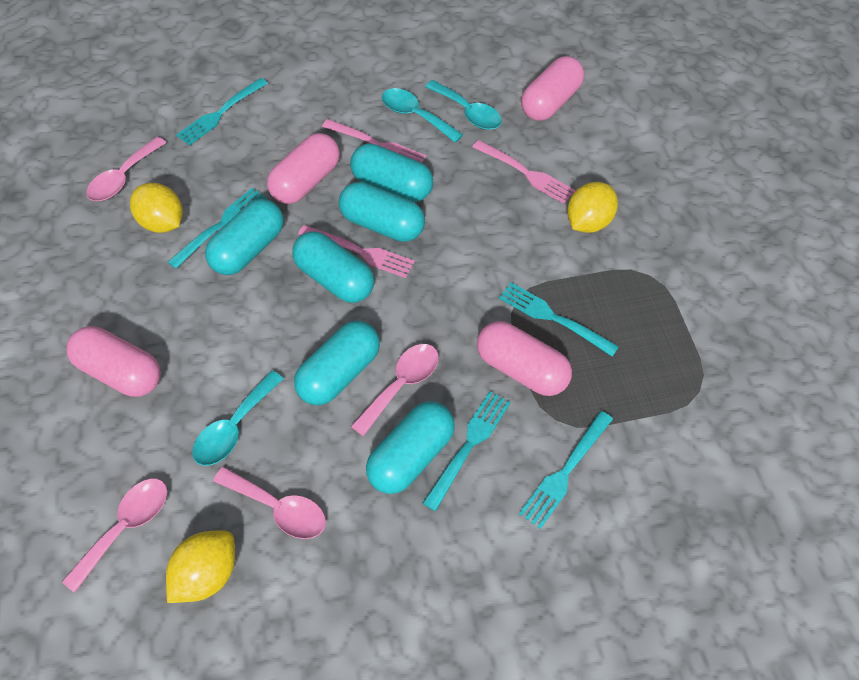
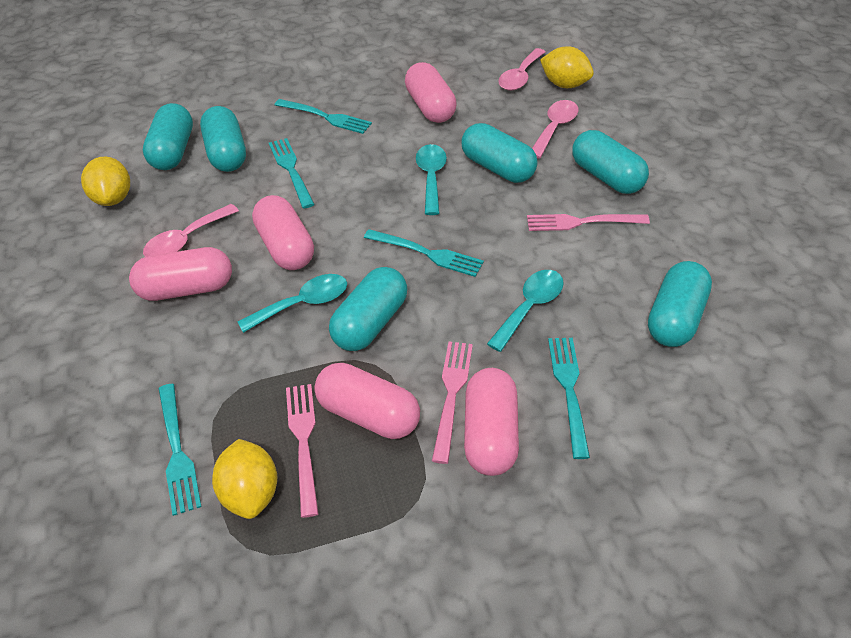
pink capsule: [67,326,161,397] [267,133,340,204] [477,321,572,396] [521,56,584,121] = 4 -> [129,247,232,301] [252,195,314,270] [314,363,420,439] [405,62,457,123] [464,368,519,476] = 5
pink spoon: [62,479,167,593] [86,137,167,201] [213,467,326,539] [351,344,439,436] = 4 -> [143,204,239,257] [498,48,545,91] [532,100,579,159] = 3

